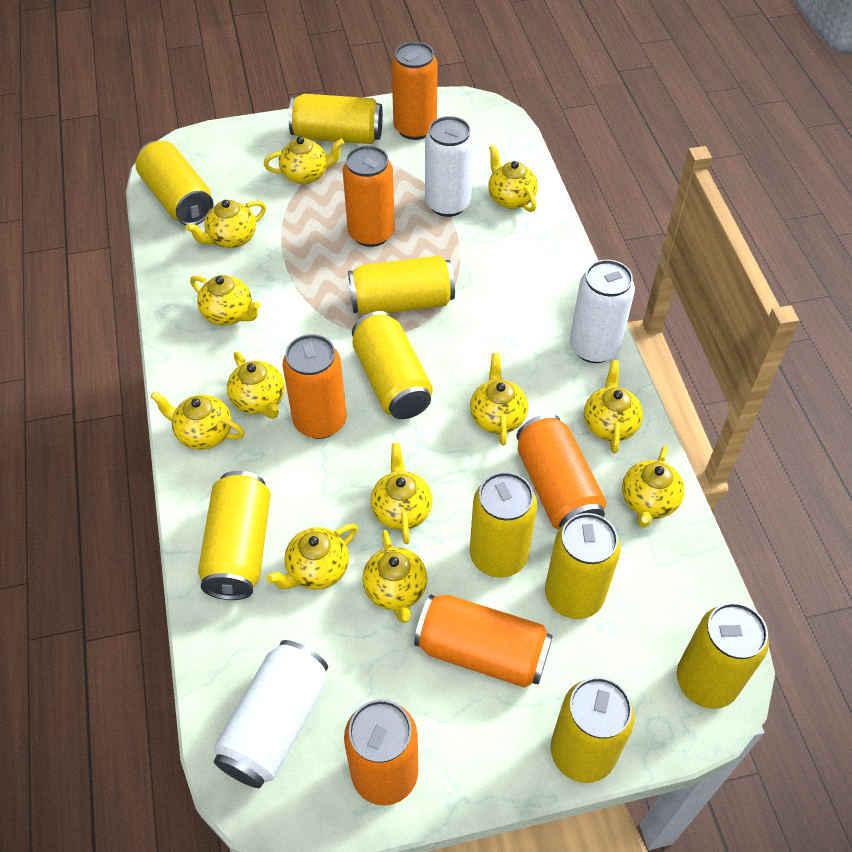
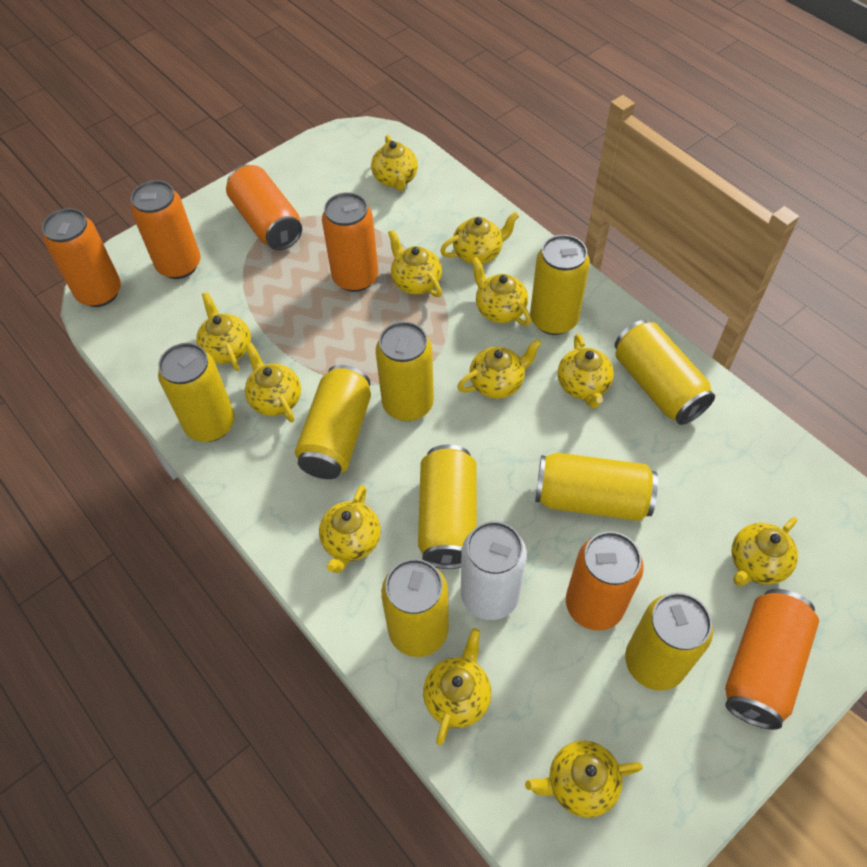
white can: [214,640,328,788] [425,116,474,217] [570,260,635,363] = 3 -> [461,521,527,620] = 1

